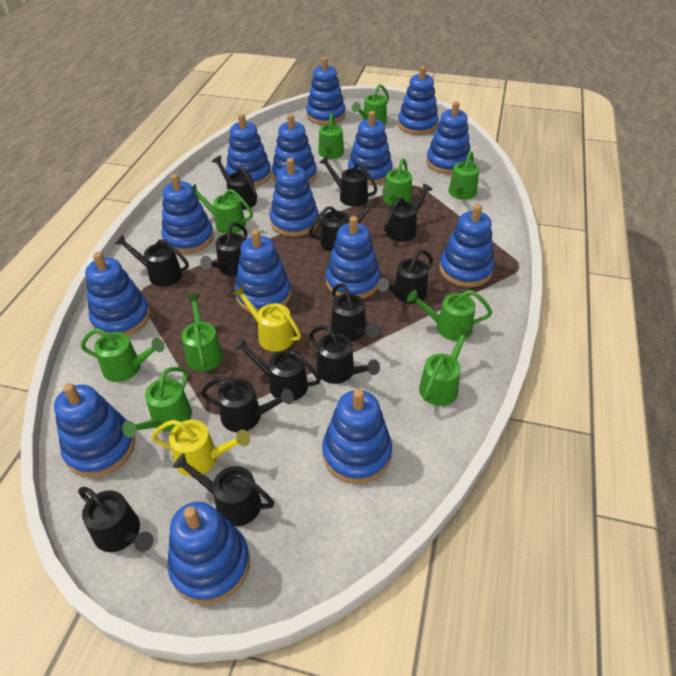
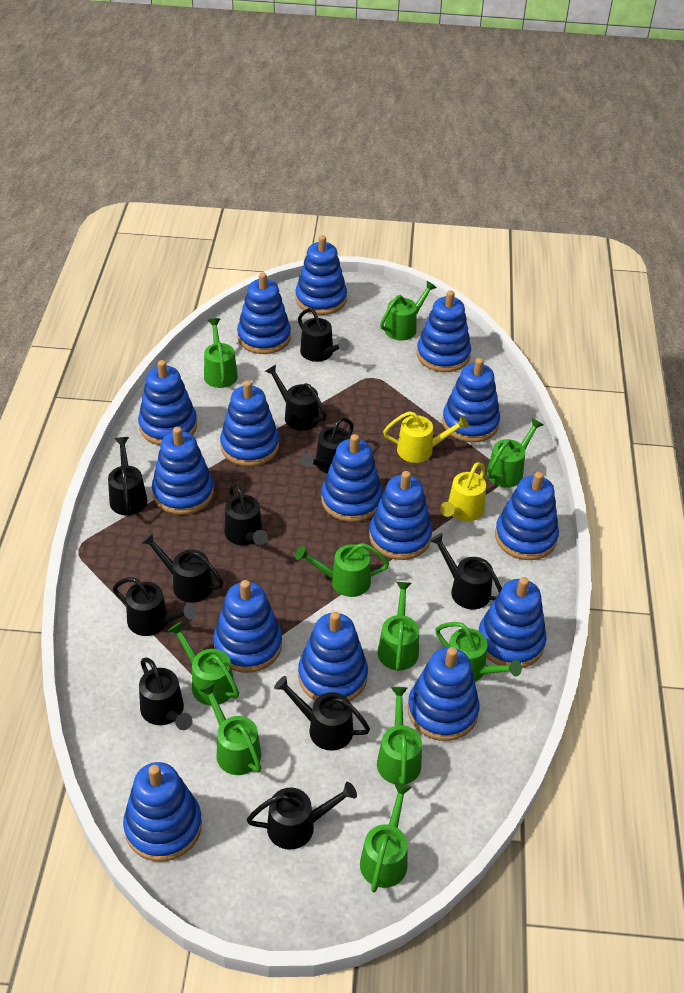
black watering can: [78,487,154,552] [115,235,189,287] [173,453,274,526] [200,222,247,276] [201,376,294,432] [212,156,257,210] [234,338,321,401] [309,199,377,252] [309,326,380,384] [319,156,377,206] [331,283,379,341] [377,250,433,303] [384,183,433,242] = 13 -> [108,437,147,515] [113,577,197,636] [139,658,192,730] [141,533,223,603] [225,484,268,546] [247,782,357,850] [265,364,326,431] [274,676,370,751] [298,308,350,362] [301,417,354,474] [430,533,502,609] = 11

